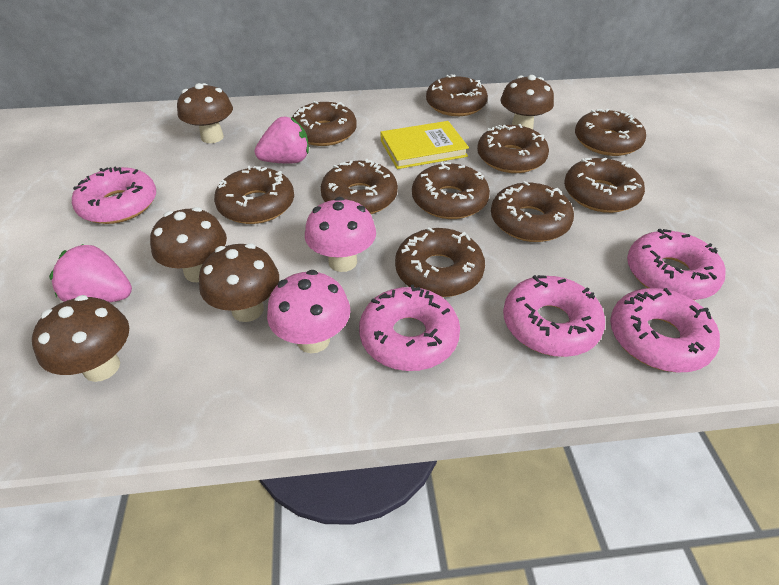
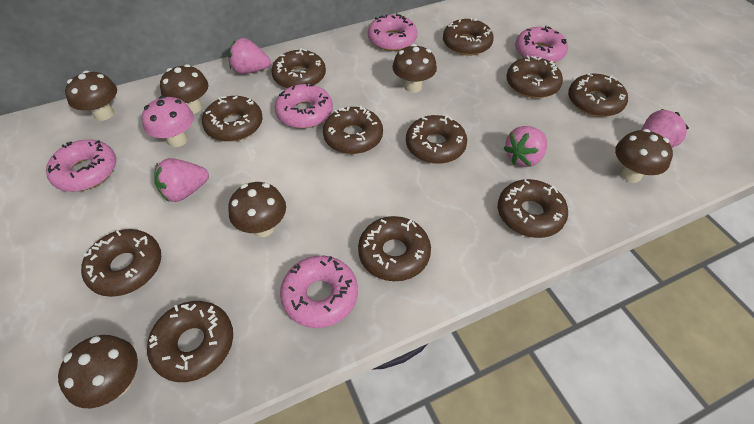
brown donut: [214,166,294,224] [292,101,357,146] [321,159,398,214] [395,228,485,297] [412,162,490,219] [426,74,488,116] [477,124,549,173] [491,181,574,242] [564,158,645,213] [575,109,646,156] = 10 -> [81,229,161,297] [147,301,233,382] [202,96,263,142] [271,48,326,88] [323,106,383,154] [358,216,431,281] [406,115,467,164] [443,18,494,56] [498,179,568,238] [506,56,563,98] [568,73,628,117] = 11
brown mushroom: [32,295,129,382] [150,207,227,282] [177,83,233,143] [199,243,279,322] [500,75,554,129] = 5 -> [58,335,138,408] [65,71,117,121] [160,64,208,114] [228,182,286,237] [392,44,437,93] [615,129,673,183] = 6
pink mushroom: [267,270,350,353] [305,197,376,272] = 2 -> [142,96,194,147] = 1
pink strawberry: [49,244,132,303] [255,117,309,164] = 2 -> [154,158,209,202] [229,38,271,74] [503,126,547,167] [641,109,689,148] = 4
yellow book: [381,121,469,169] = 1 -> none = 0

